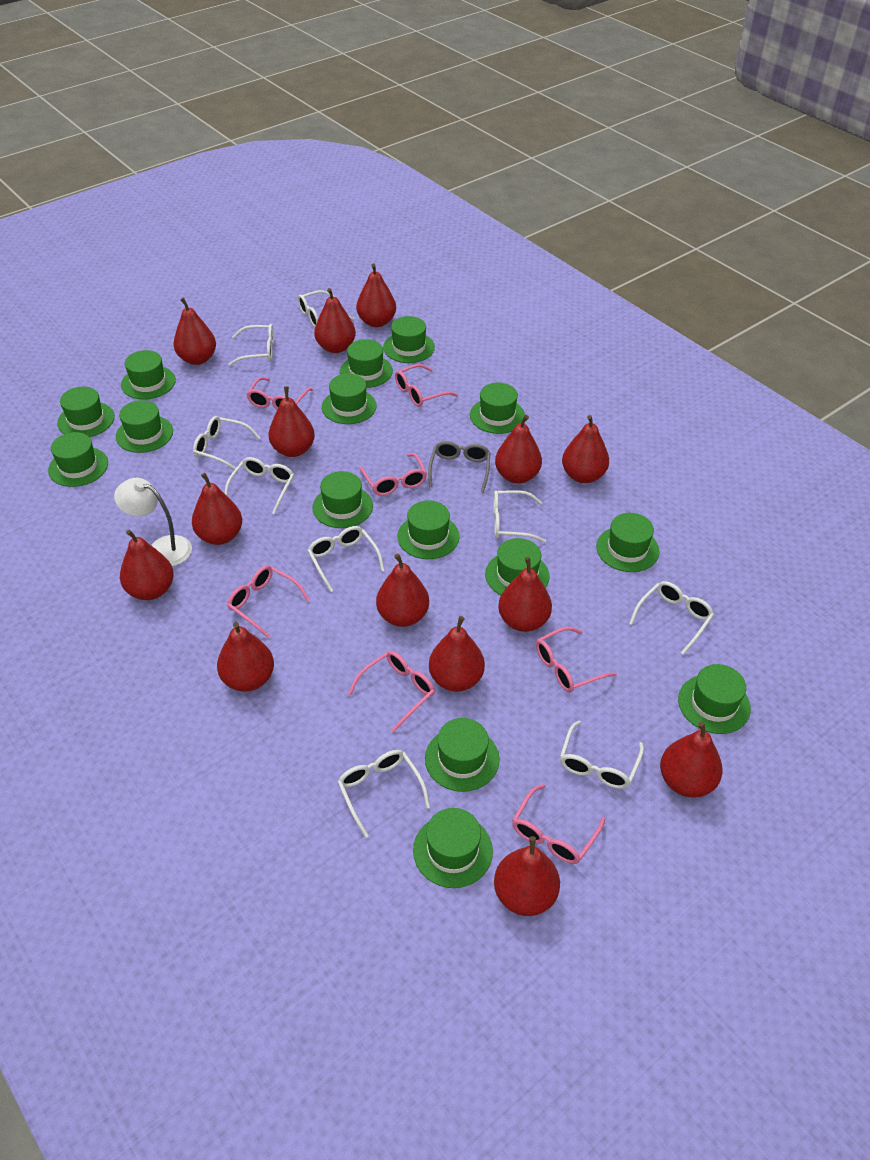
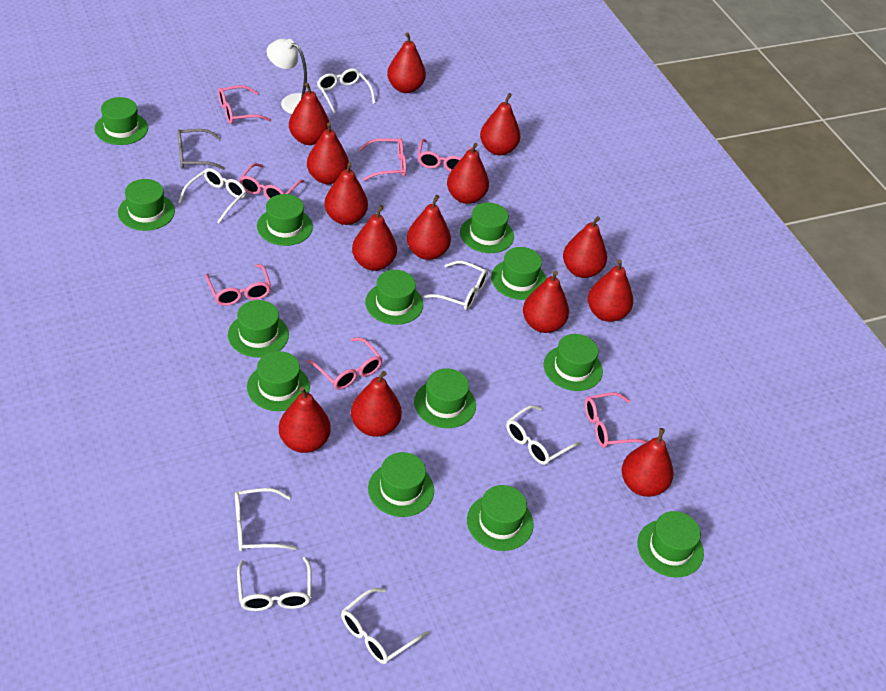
green hat: [48,432,108,487] [57,387,115,437] [116,400,173,453] [121,350,176,400] [312,471,373,528] [322,374,377,424] [340,339,393,388] [383,316,435,363] [397,500,460,559] [413,808,493,888] [425,718,500,792] [470,383,525,434] [485,538,550,595] [596,513,660,572] [678,664,751,734] = 15 -> [94,97,148,145] [118,179,175,231] [228,300,289,357] [247,351,310,411] [257,194,313,246] [365,270,423,325] [368,452,434,517] [414,368,476,428] [460,202,514,253] [467,485,534,551] [491,247,546,300] [543,334,603,391] [637,511,704,577] = 13
white glasses: [193,416,260,470] [225,457,294,515] [228,324,274,366] [298,290,354,327] [307,526,385,592] [338,750,430,838] [493,490,546,543] [560,721,644,789] [629,581,714,655] = 9 -> [178,168,246,223] [235,488,297,551] [237,557,312,611] [317,68,375,113] [341,588,429,664] [423,261,488,310] [506,405,581,465] = 7

